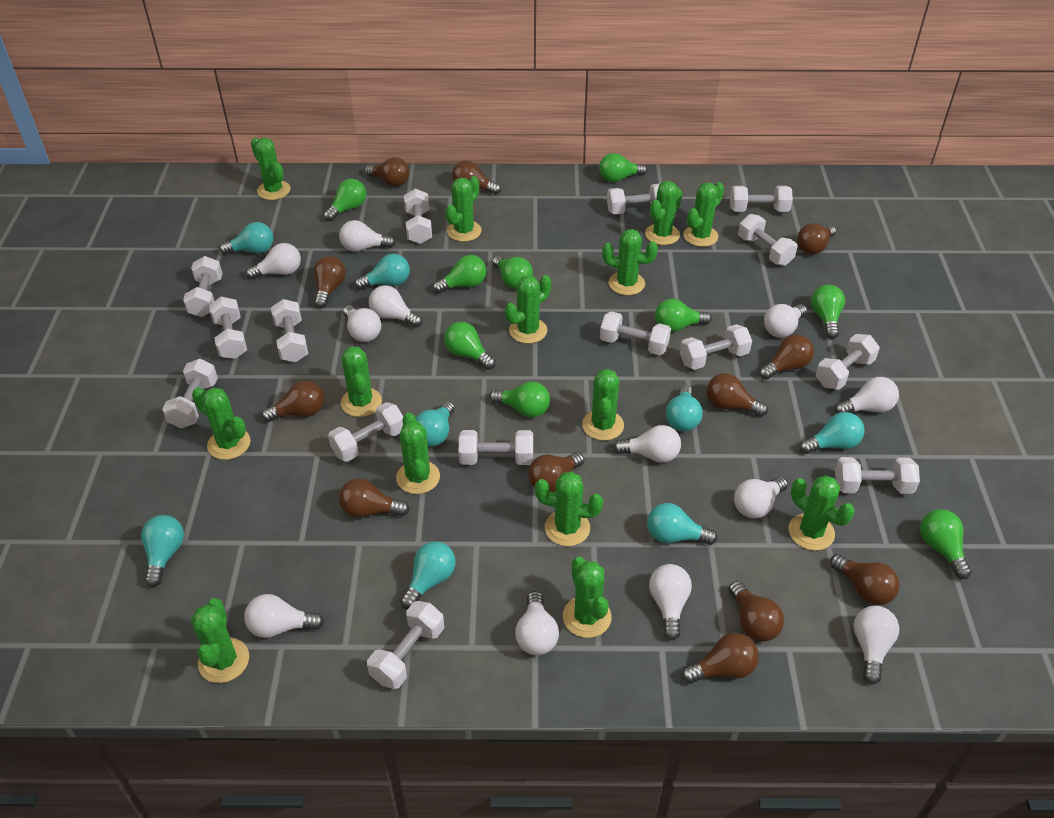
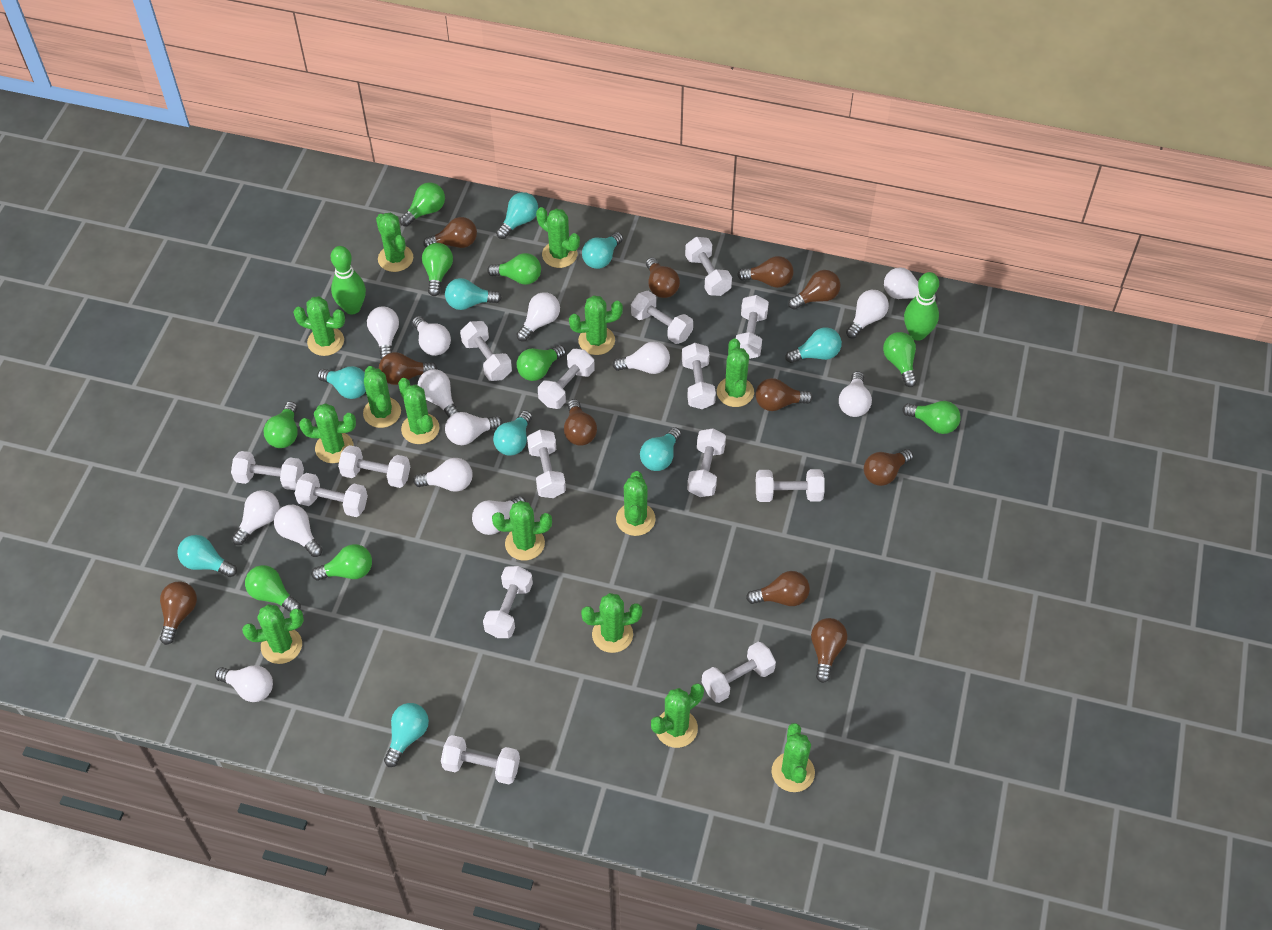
brown light bulb: [262,380,324,422] [313,256,346,308] [339,478,409,518] [365,157,410,187] [452,161,501,195] [528,452,584,492] [682,633,759,684] [706,373,768,417] [729,581,784,642] [759,334,814,380] [797,223,836,255] [830,554,900,605] = 12 -> [160,581,197,645] [379,352,438,385] [423,217,477,248] [564,399,597,446] [646,257,680,298] [737,256,793,288] [746,571,810,606] [756,378,813,411] [788,270,841,310] [811,618,847,683] [864,449,913,486] = 11
green bowling pin: none = 0 -> [331,246,366,314] [904,272,939,341] = 2
turquoise light bulb: [141,515,184,587] [219,222,273,255] [355,254,410,290] [400,541,456,609] [416,401,455,447] [647,503,717,545] [666,385,703,431] [799,412,865,454] = 8 -> [177,535,237,577] [317,366,366,399] [384,703,429,767] [445,278,502,310] [493,410,532,456] [496,192,538,239] [582,232,623,269] [640,427,681,471] [785,327,842,363] = 9
white light bulb: [244,594,324,638] [246,243,301,279] [339,220,395,252] [343,305,381,342] [369,285,422,328] [515,591,559,655] [613,425,681,463] [649,564,692,640] [734,477,788,518] [764,304,807,337] [835,377,899,413] [853,606,899,684] = 12 -> [215,665,273,702] [232,490,279,545] [274,505,323,557] [367,307,399,359] [412,316,451,356] [413,458,473,492] [418,369,459,417] [445,412,503,445] [472,496,526,535] [516,292,560,341] [612,341,670,374] [839,371,872,417] [846,290,889,338] [884,267,937,302] = 14

